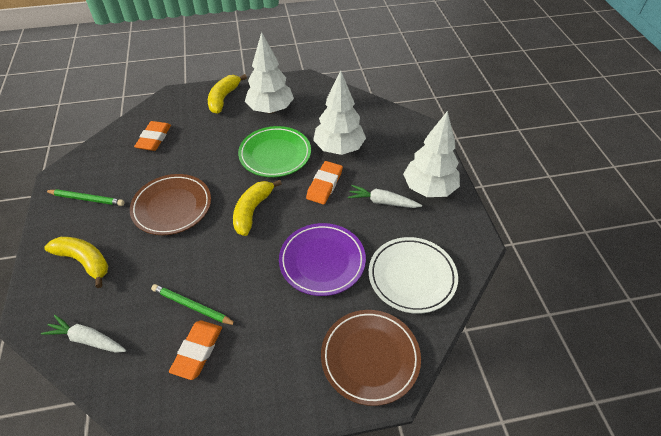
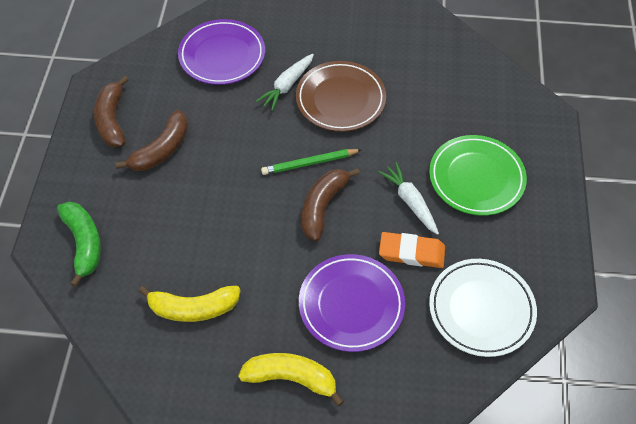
brown banana: none = 0 -> [94,76,129,147] [115,110,188,171] [302,168,360,241] = 3
brown plate: [130,174,211,235] [321,310,421,406] = 2 -> [296,61,386,132] = 1
green banana: none = 0 -> [57,202,101,287] = 1
green pencil: [45,189,124,206] [151,284,237,325] = 2 -> [261,149,361,175] = 1
orange eraser: [134,121,171,151] [169,320,222,380] [306,161,343,204] = 3 -> [379,232,445,268] = 1
purple plate: [279,223,366,296] = 1 -> [178,19,265,85] [299,254,405,352] = 2
white tree: [245,32,294,114] [313,70,366,155] [403,111,460,197] = 3 -> none = 0
yellow banana: [44,237,108,288] [208,74,247,114] [233,180,282,236] = 3 -> [138,286,241,322] [238,353,344,406] = 2

